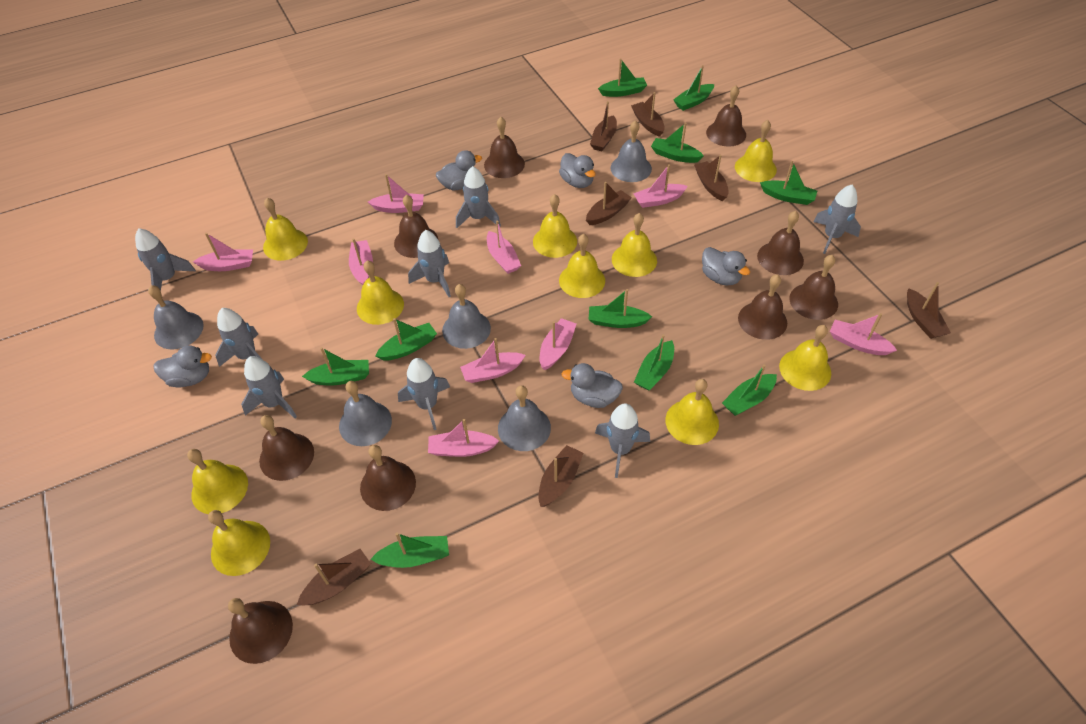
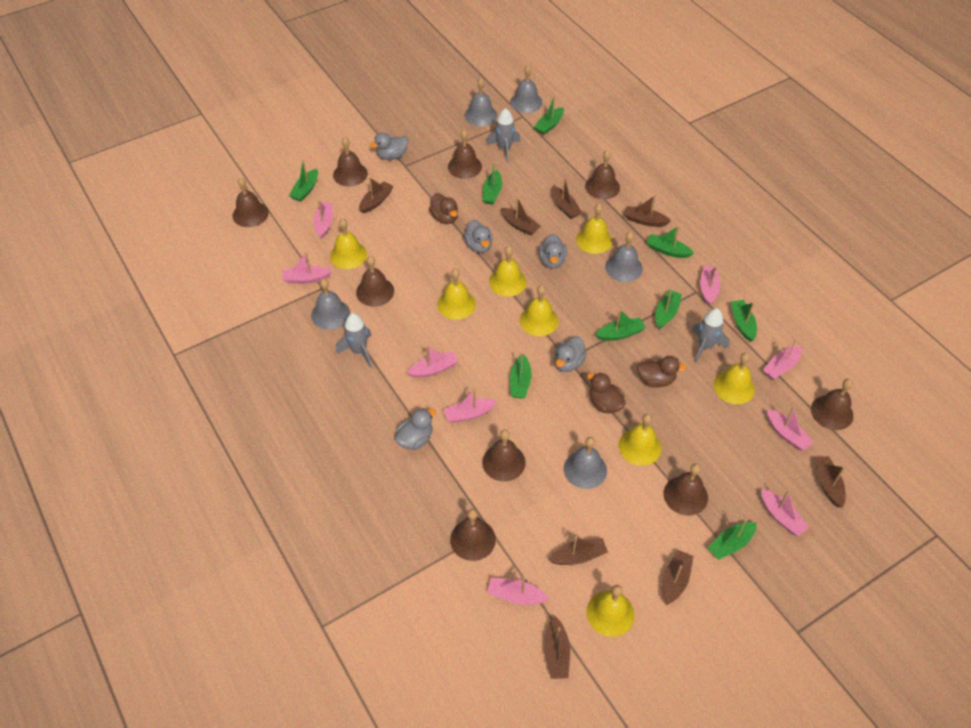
brown boat: [297,549,371,605] [538,445,583,507] [586,182,632,225] [590,101,617,151] [631,92,665,137] [694,155,729,201] [907,282,951,339] = 7 -> [359,177,394,213] [501,197,541,236] [544,616,570,679] [548,537,608,565] [551,177,582,219] [624,195,671,227] [662,550,693,605] [814,456,846,507] = 8
brown duck: none = 0 -> [429,193,458,224] [587,372,626,413] [637,356,687,388] = 3
green boat: [302,347,369,385] [371,533,449,568] [375,318,437,360] [588,289,652,328] [598,58,647,97] [634,335,674,391] [651,123,704,163] [673,65,714,111] [722,364,777,416] [760,161,817,205] = 10 -> [289,160,318,202] [482,162,502,205] [510,353,532,399] [534,96,564,135] [596,310,646,341] [646,226,694,258] [656,290,682,329] [707,519,757,560] [731,300,757,342] = 9
grey rocket: [135,228,196,291] [215,308,263,367] [241,356,297,419] [398,358,450,430] [408,230,451,297] [456,166,501,228] [595,403,650,478] [813,185,861,254] = 8 -> [336,313,372,367] [486,108,521,163] [691,308,730,363] = 3
yellow bell: [187,449,248,514] [208,510,270,576] [263,198,308,261] [357,260,404,325] [533,194,577,258] [559,234,605,298] [612,213,657,277] [665,379,719,445] [735,120,777,182] [779,325,831,391] = 10 -> [330,219,367,269] [437,269,476,320] [489,246,527,297] [520,285,558,336] [576,204,613,254] [587,585,634,637] [619,414,661,466] [713,353,755,404] = 8

